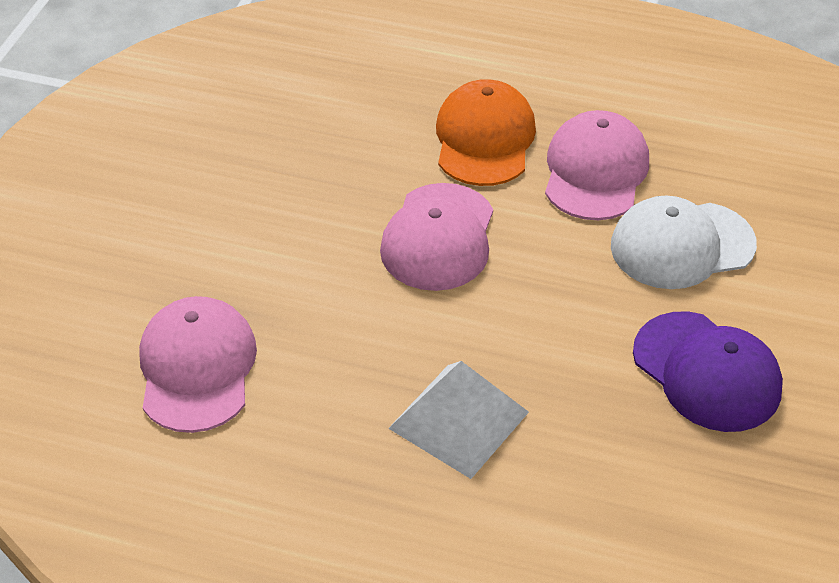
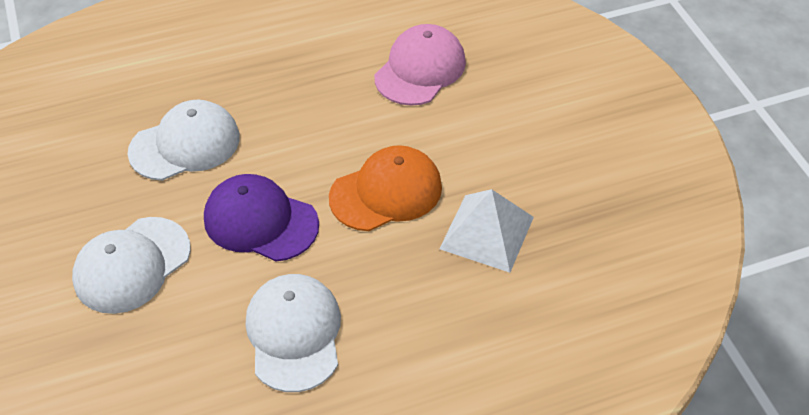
pink cap: [139,296,257,433] [380,183,493,291] [545,110,649,220] = 3 -> [374,24,466,106] = 1
white cap: [611,196,757,289] = 1 -> [72,217,191,314] [127,100,240,181] [246,274,341,392] = 3

